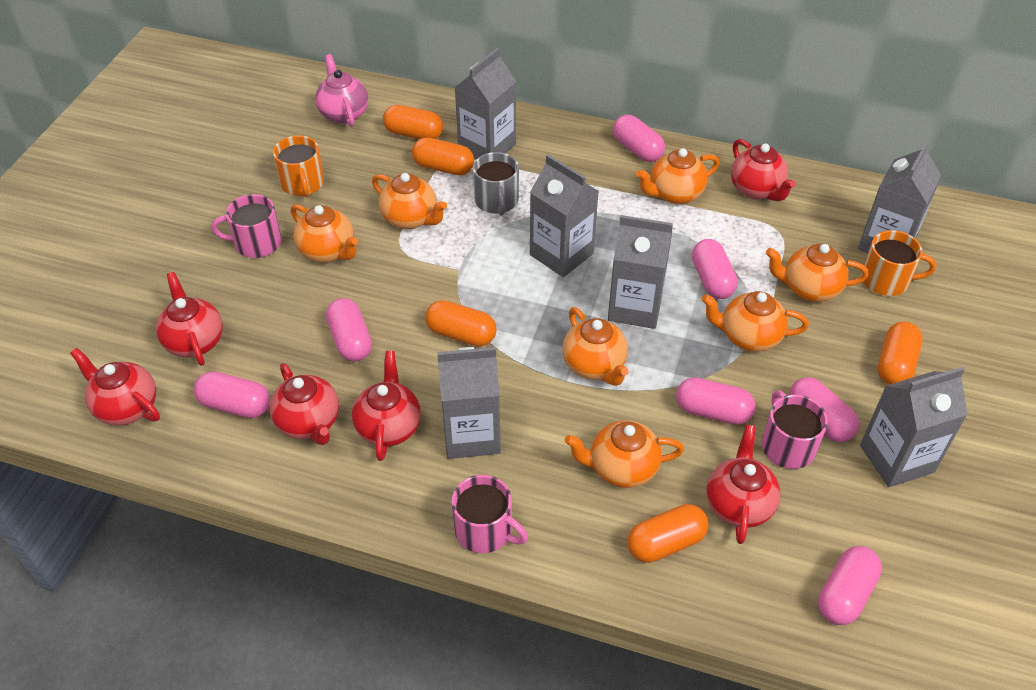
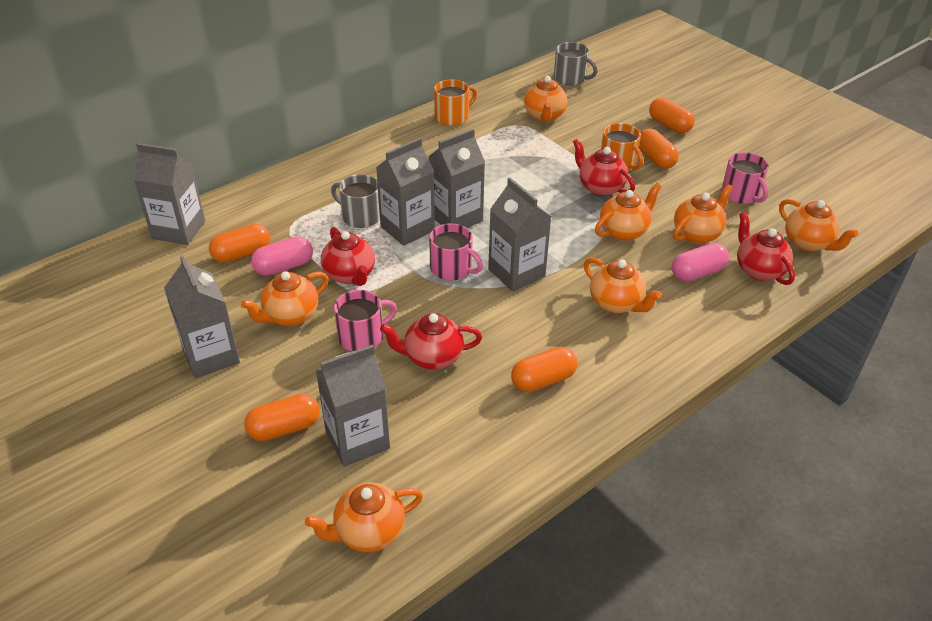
grey mug: [473,152,519,216] = 1 -> [331,174,380,228] [554,42,598,86] = 2
pink capsule: [194,371,270,418] [326,298,372,361] [613,115,665,162] [676,377,756,425] [692,239,738,299] [789,377,859,442] [818,546,882,625] = 7 -> [251,236,313,276] [672,243,729,282] = 2
pink teapot: [315,54,368,127] = 1 -> none = 0
red teapot: [70,348,160,426] [156,272,223,366] [270,363,339,445] [352,351,421,461] [706,424,780,544] [731,139,796,201] = 6 -> [321,227,375,286] [380,313,482,370] [573,138,635,196] [737,212,795,285] = 4

